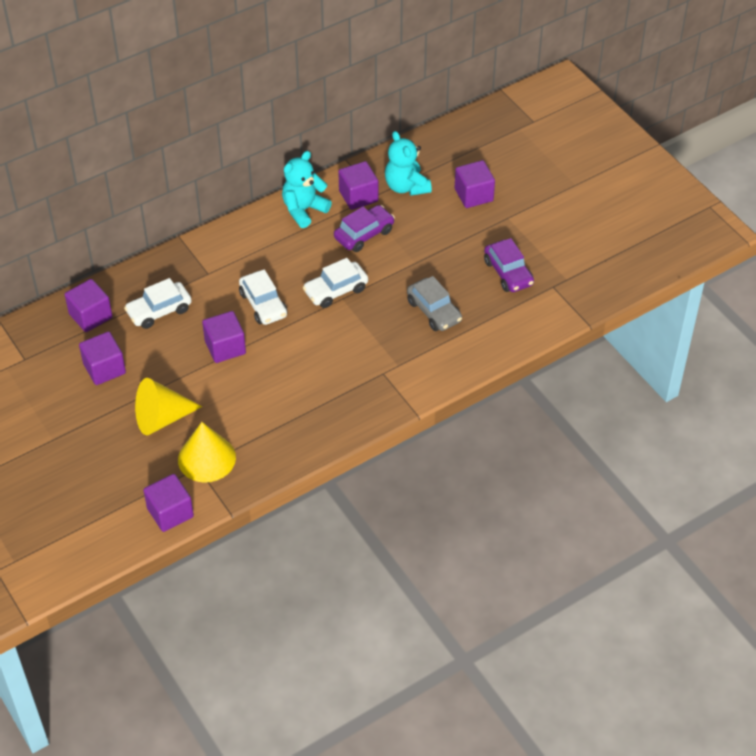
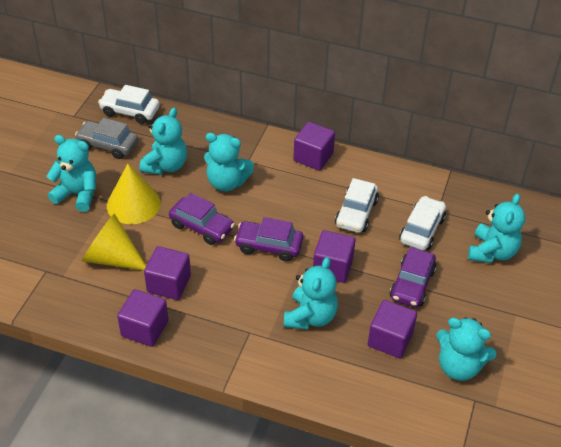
purple car: [334,205,395,252] [484,238,534,292] = 2 -> [169,193,235,245] [234,217,303,261] [390,247,437,307] = 3
purple cube: [65,279,112,332] [79,331,126,385] [143,474,194,532] [202,311,246,363] [338,161,378,210] [455,160,495,208] = 6 -> [117,289,168,347] [144,246,191,300] [293,122,335,171] [313,230,355,283] [368,300,417,358] = 5
turquoise teddy bear: [282,151,332,228] [385,131,432,196] = 2 -> [46,135,96,212] [140,108,187,175] [204,133,254,192] [284,257,338,330] [436,317,496,381] [468,193,525,263] = 6

